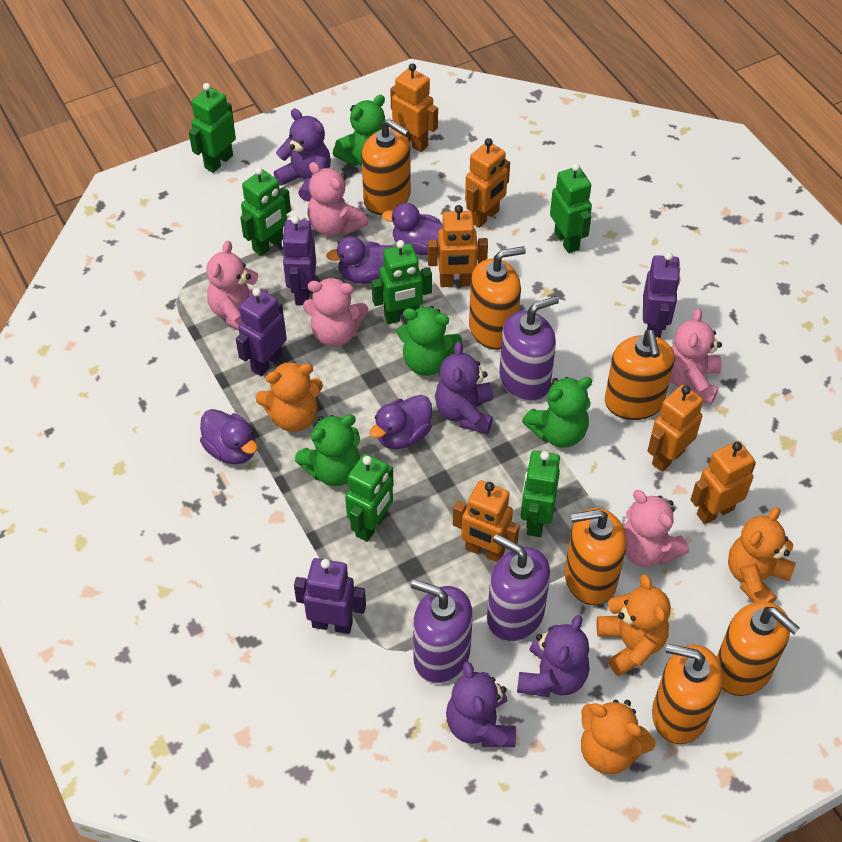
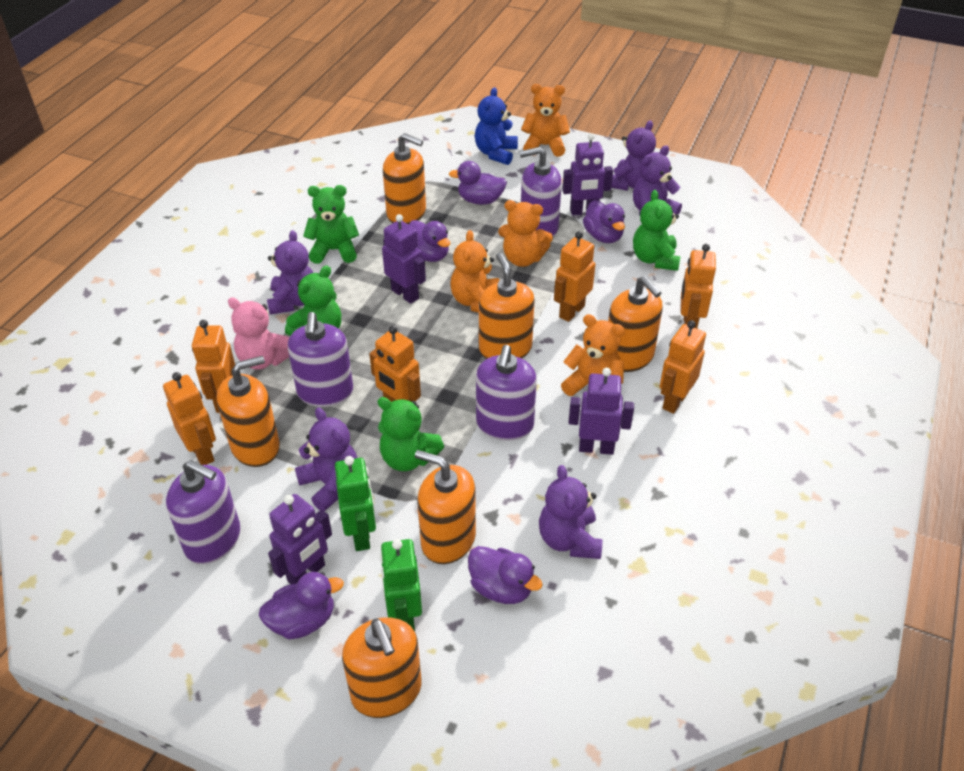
blue teddy bear: none = 0 -> [475,87,518,165] = 1
green robot: [189,83,236,173] [240,167,291,256] [345,454,394,542] [372,240,432,324] [521,451,560,537] [550,163,592,253] = 6 -> [335,456,376,551] [380,539,422,631] = 2
pink teddy bear: [206,241,268,330] [303,277,368,347] [307,162,368,236] [623,490,689,567] [670,308,722,404] = 5 -> [228,297,289,370] = 1
purple duck: [200,409,258,464] [326,236,393,284] [370,395,432,449] [382,203,443,255] = 4 -> [259,572,344,639] [408,220,450,262] [449,161,507,205] [468,546,543,604] [583,200,625,243] = 5
purple soap dispenser: [411,579,473,683] [487,534,550,642] [499,296,559,402] = 3 -> [166,460,241,564] [288,312,353,407] [476,345,537,441] [520,147,562,237] = 4
purple teddy bear: [274,109,331,202] [435,341,493,434] [446,661,516,747] [517,615,590,697] = 4 -> [267,230,313,315] [295,407,357,511] [539,465,602,559] [611,120,656,191] [633,145,682,216] = 5

